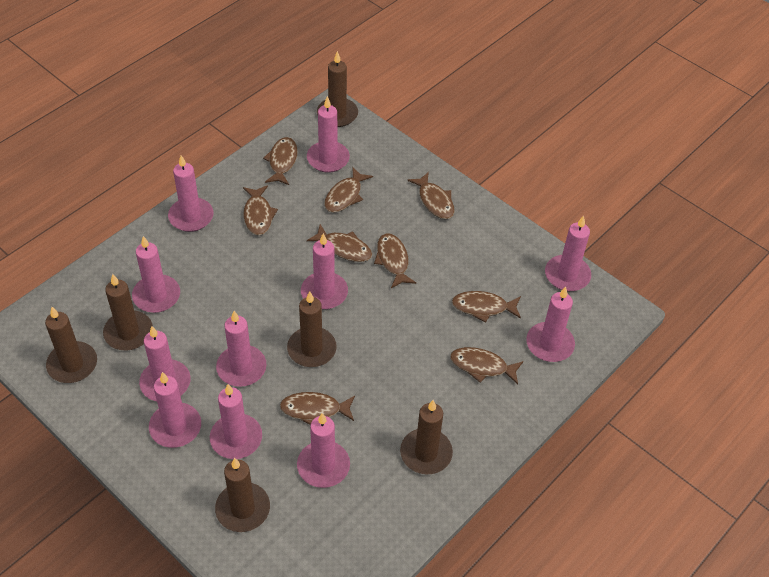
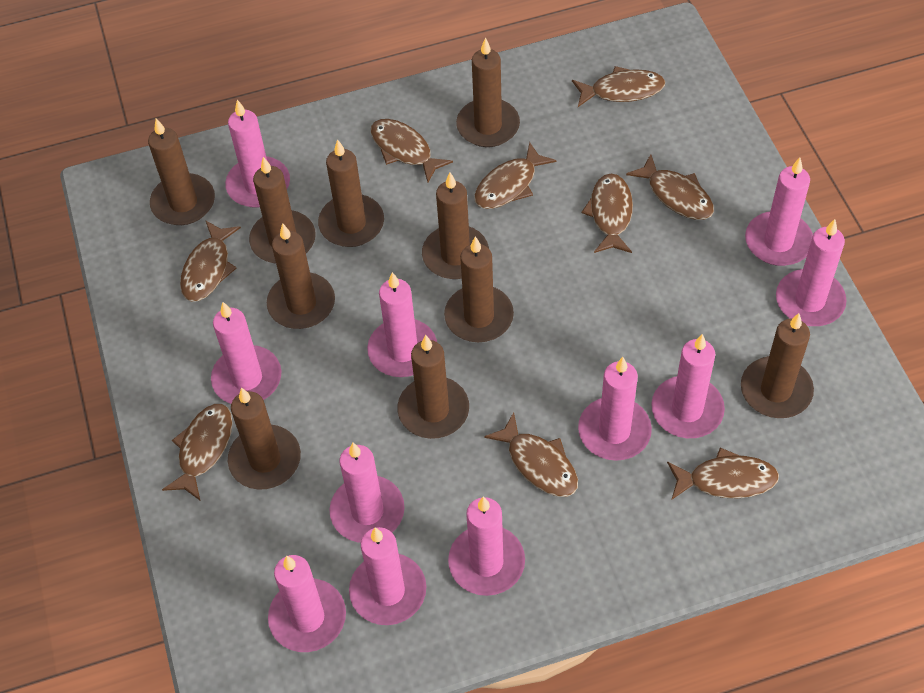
brown candle: [45,307,97,383] [103,274,153,350] [215,458,270,532] [287,291,337,367] [317,51,358,127] [400,400,453,474] = 6 -> [148,118,215,225] [228,388,301,490] [249,157,316,263] [267,223,335,329] [318,139,384,247] [397,335,469,439] [422,172,489,279] [444,236,514,342] [456,37,520,147] [741,313,814,418] = 10

